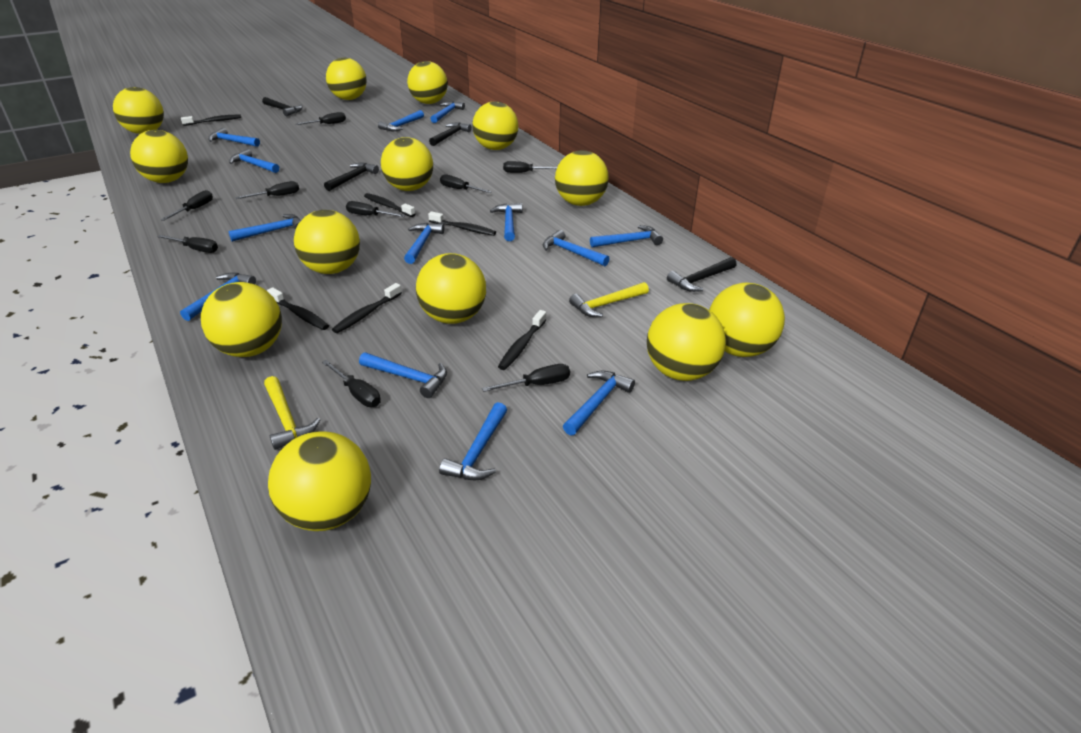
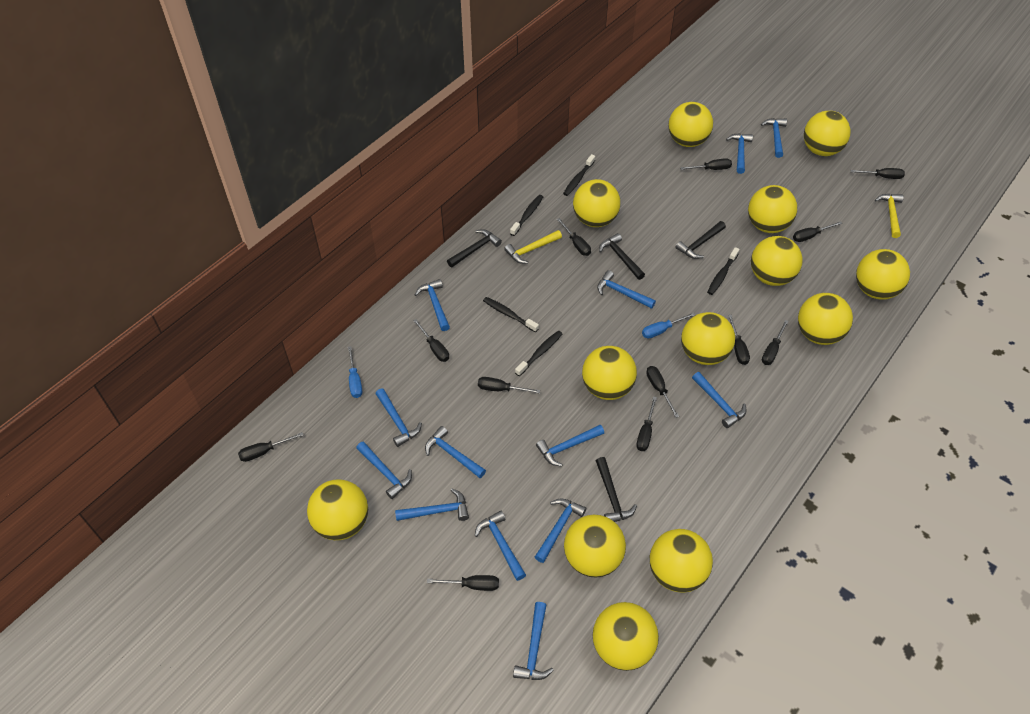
black screwdriver: [157,235,218,253] [161,190,213,221] [235,181,299,199] [295,112,346,125] [322,360,381,407] [346,201,405,217] [440,174,492,193] [482,364,570,392] [503,161,557,173] = 9 -> [238,432,304,462] [413,319,449,362] [427,575,499,591] [478,377,540,394] [557,218,591,256] [636,396,657,451] [646,366,679,418] [680,158,732,170] [728,315,750,365] [762,320,789,365] [793,221,842,242] [850,168,905,179] = 12
black toothbrush: [181,115,241,126] [267,287,329,330] [332,283,402,333] [364,193,415,217] [428,211,496,236] [498,310,547,370] = 6 -> [483,297,539,333] [510,195,543,236] [515,331,562,376] [563,154,595,196] [707,247,740,295] = 5
blue screwdriver: none = 0 -> [348,346,362,398] [642,312,695,339] = 2

